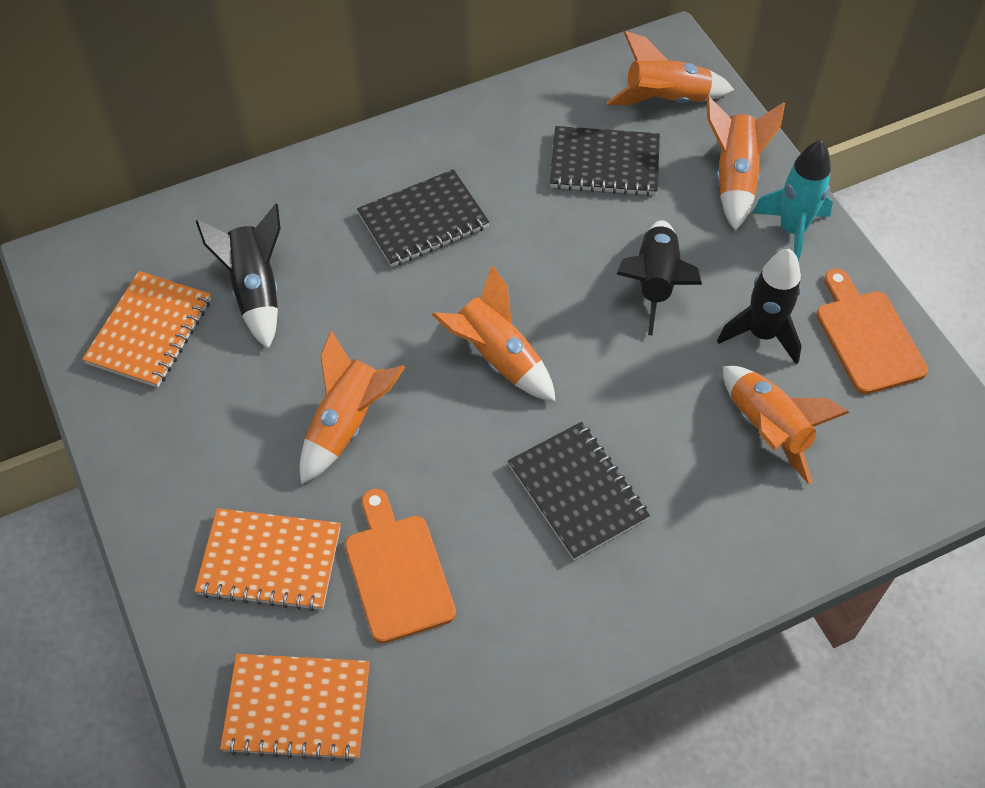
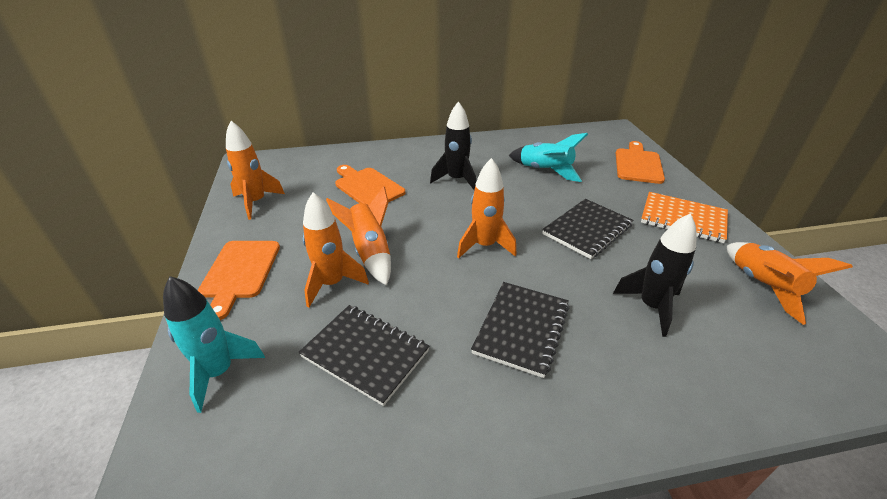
black rocket: [196,203,281,349] [617,220,702,335] [717,249,802,364] = 3 -> [430,101,476,190] [613,213,697,337] = 2
orange cutting board: [345,489,456,643] [816,269,928,394] = 2 -> [198,241,280,320] [335,165,405,205] [616,141,665,184] = 3
orange notebook: [82,271,211,388] [194,508,341,611] [220,654,370,762] = 3 -> [641,192,728,243] = 1
turquoise rocket: [752,140,833,262] = 1 -> [163,276,265,413] [508,133,588,182] = 2

